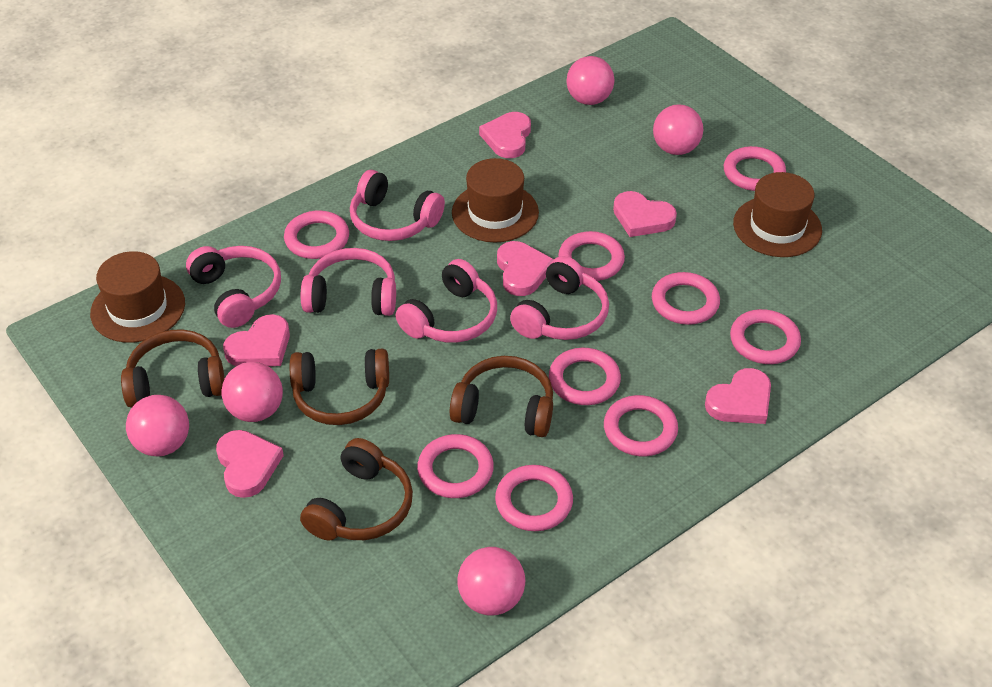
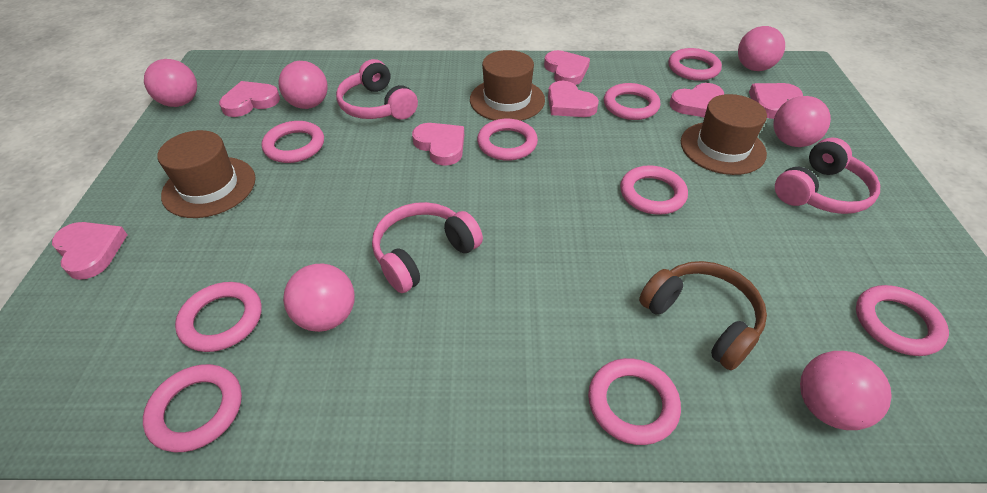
brown headphones: [121,329,225,408] [290,349,389,425] [300,438,413,540] [450,356,553,437] = 4 -> [639,261,767,371] = 1
pink ball: [126,395,189,456] [222,362,283,422] [457,547,525,615] [566,56,615,105] [653,104,703,155] = 5 -> [144,59,197,107] [278,61,328,109] [283,263,355,332] [738,26,785,71] [773,96,831,147] [800,351,892,430] = 6
pink headphones: [186,246,281,328] [301,248,396,316] [350,170,445,241] [396,259,497,343] [510,256,609,340] = 5 -> [336,59,418,120] [372,202,483,293] [775,138,880,214] = 3
pink heart: [216,430,284,498] [223,314,290,366] [479,112,531,158] [497,241,554,296] [613,191,677,237] [705,368,771,424] = 6 -> [52,222,127,280] [219,81,280,117] [412,123,464,166] [544,50,590,85] [548,81,599,117] [670,83,724,117] [749,83,803,119] = 7

